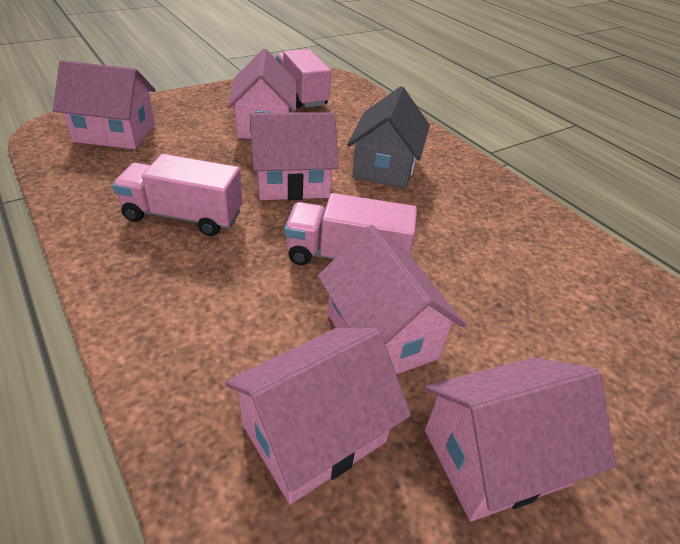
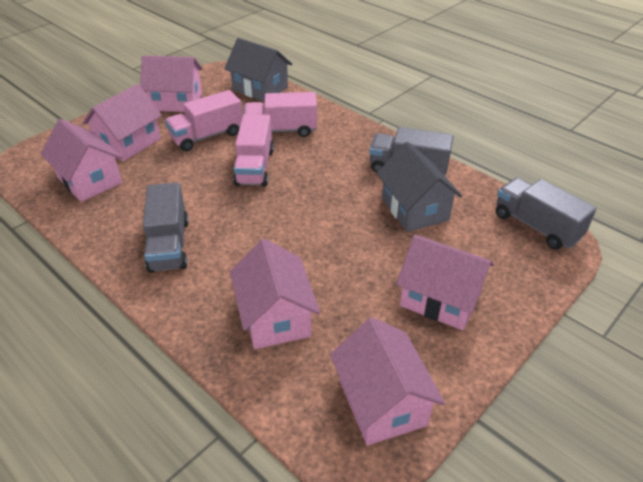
grey house: [347,86,430,189] = 1 -> [224,38,292,102] [377,142,462,232] = 2
grey truck: none = 0 -> [143,182,189,273] [369,127,454,176] [496,178,597,249] = 3

